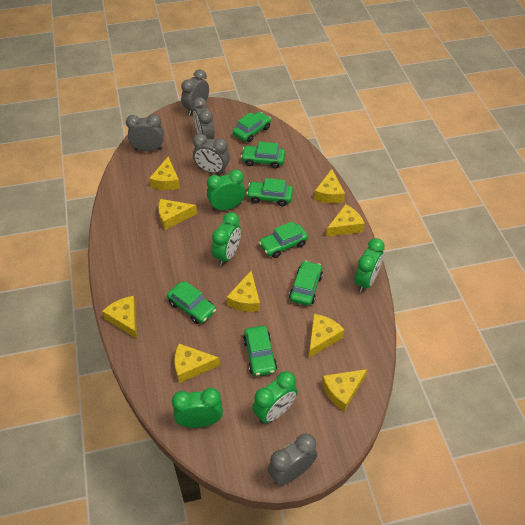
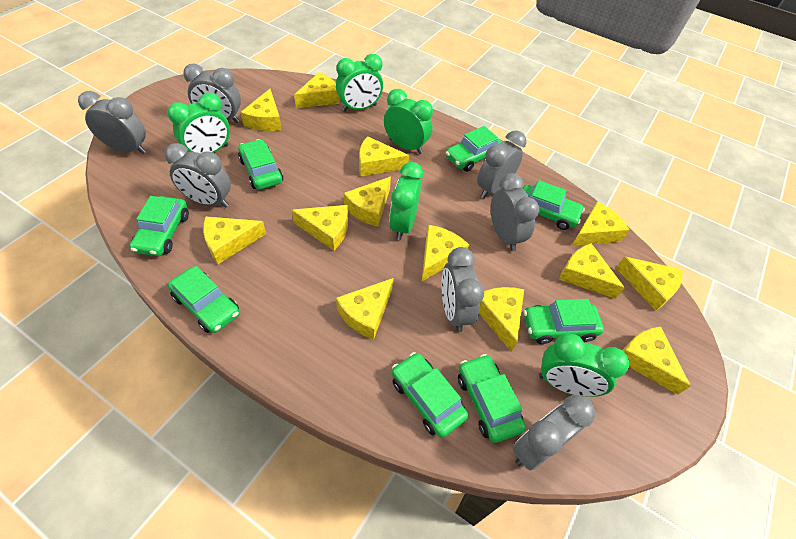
green car: [167,281,216,324] [233,112,271,142] [241,142,285,169] [243,326,277,376] [247,178,293,206] [259,221,308,258] [289,260,323,306] = 7 -> [130,196,189,256] [168,266,240,333] [238,139,283,190] [391,352,468,438] [446,126,502,172] [458,354,526,443] [522,180,585,230] [524,299,604,344] = 8
grey clock: [126,114,164,151] [181,69,209,116] [193,97,215,139] [193,134,230,174] [268,433,317,485] = 5 -> [78,91,146,154] [165,143,231,208] [183,64,241,123] [441,247,484,332] [477,130,526,199] [491,173,539,251] [513,395,595,471] = 7
yellow cheese: [102,296,137,339] [149,156,180,190] [158,199,197,230] [174,344,220,383] [226,270,260,312] [309,314,345,358] [314,169,345,203] [322,369,367,412] [326,204,365,237] = 9 -> [203,216,266,264] [240,89,282,131] [291,205,348,251] [294,72,340,108] [336,278,394,340] [344,177,391,227] [359,136,409,176] [422,225,469,281] [479,287,524,352] [559,243,625,299] [572,201,629,246] [616,256,683,311] [622,327,691,395] = 13

